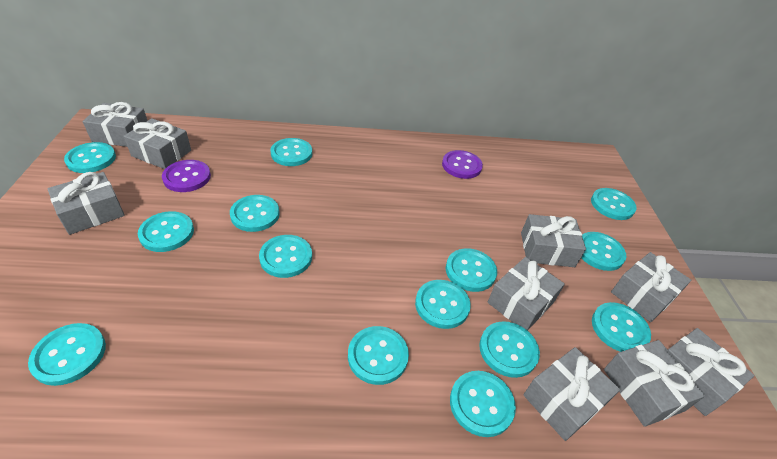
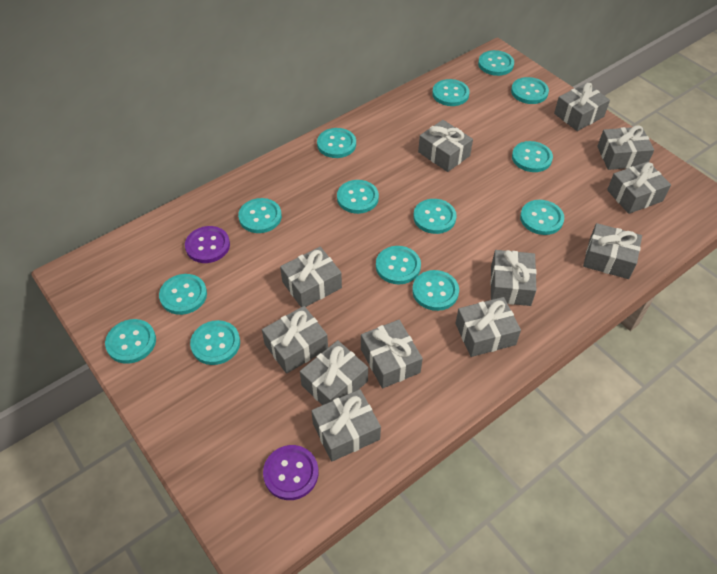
grey gift: [47,172,125,235] [83,102,148,147] [124,118,191,169] [488,257,565,331] [521,214,586,267] [523,347,620,441] [604,340,705,427] [611,252,691,322] [668,328,755,416] = 9 -> [262,306,328,374] [280,247,342,307] [300,340,368,405] [311,389,381,462] [361,320,423,388] [418,120,473,172] [455,297,521,357] [490,250,537,306] [554,83,610,131] [583,223,642,279] [597,125,654,170] [607,162,671,214] = 12

